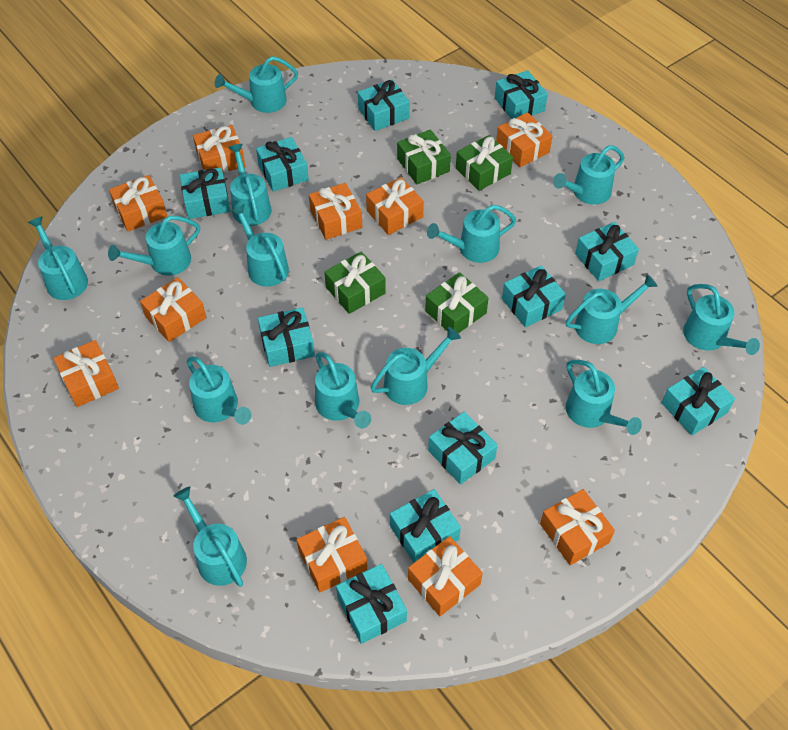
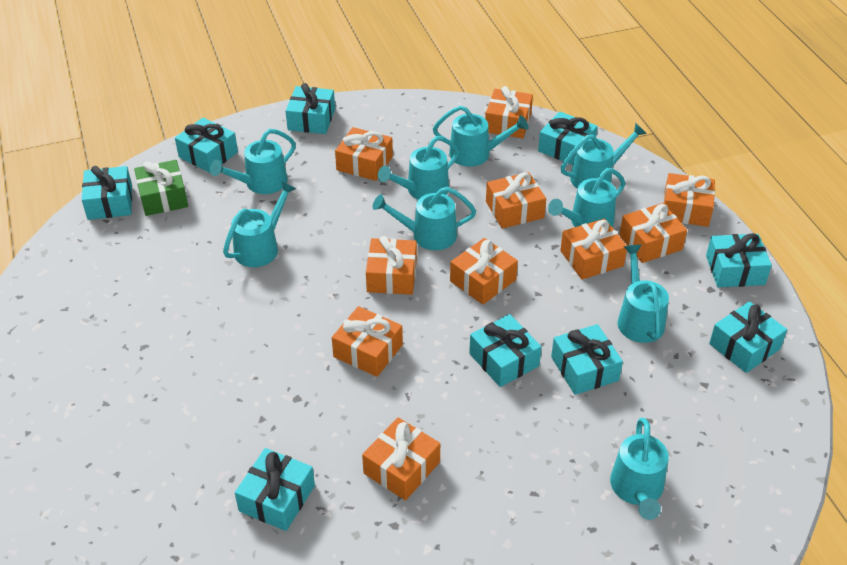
green gift: [324,251,386,314] [397,129,451,184] [425,272,489,333] [456,135,513,191] = 4 -> [134,160,188,216] = 1
turquoise gift: [180,167,230,219] [256,137,309,192] [258,307,315,367] [336,564,407,644] [358,80,410,131] [390,489,461,563] [428,412,498,485] [495,70,548,119] [502,265,566,328] [575,222,639,281] [662,367,735,435] = 11 -> [82,166,132,220] [175,118,238,173] [235,448,315,531] [286,83,335,134] [469,314,542,387] [538,111,598,165] [551,324,623,395] [706,233,772,287] [709,301,787,373] = 9
turquoise watering can: [28,216,88,300] [108,216,200,276] [173,487,247,587] [186,357,251,425] [214,56,298,113] [228,144,272,226] [231,204,289,287] [315,352,371,428] [371,327,461,405] [427,205,516,263] [553,145,624,205] [566,274,658,344] [566,360,642,435] [683,284,760,355] = 14 -> [210,129,296,194] [223,181,297,267] [373,187,476,250] [378,136,459,200] [433,106,529,167] [548,168,626,227] [561,123,647,189] [610,418,669,520] [617,245,669,343] = 9

